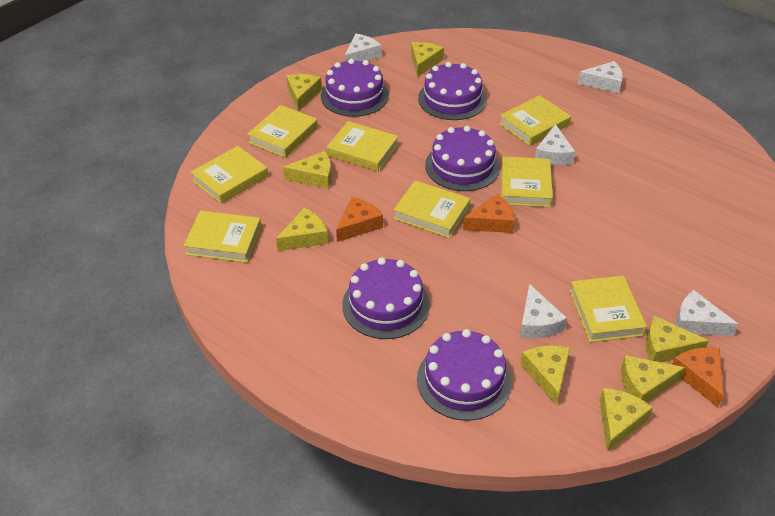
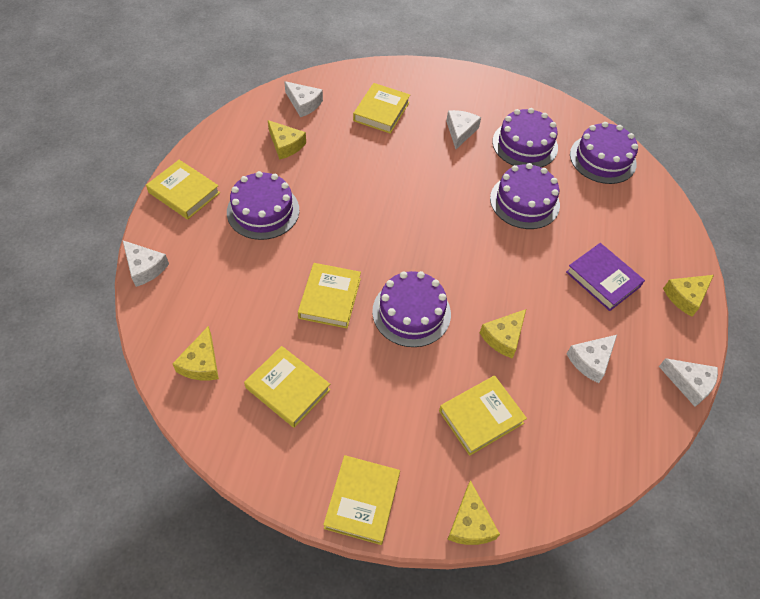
orange cheese: [336,197,383,242] [463,194,515,233] [672,347,724,407] = 3 -> none = 0
purple book: none = 0 -> [566,243,645,311] = 1
yellow book: [183,211,261,263] [191,146,268,204] [247,105,318,158] [327,121,399,172] [393,180,470,238] [499,95,571,146] [501,156,553,207] [569,276,647,342] = 8 -> [146,160,220,219] [244,346,331,428] [298,263,361,328] [323,455,400,545] [353,83,410,134] [439,376,527,456] = 6
yellow cheese: [276,208,328,251] [283,151,332,189] [286,74,322,112] [411,42,444,77] [520,345,570,405] [600,388,653,452] [621,355,685,402] [646,315,709,362] = 8 -> [172,326,219,380] [268,120,306,160] [447,480,500,545] [480,309,526,358] [663,275,714,317] = 5

